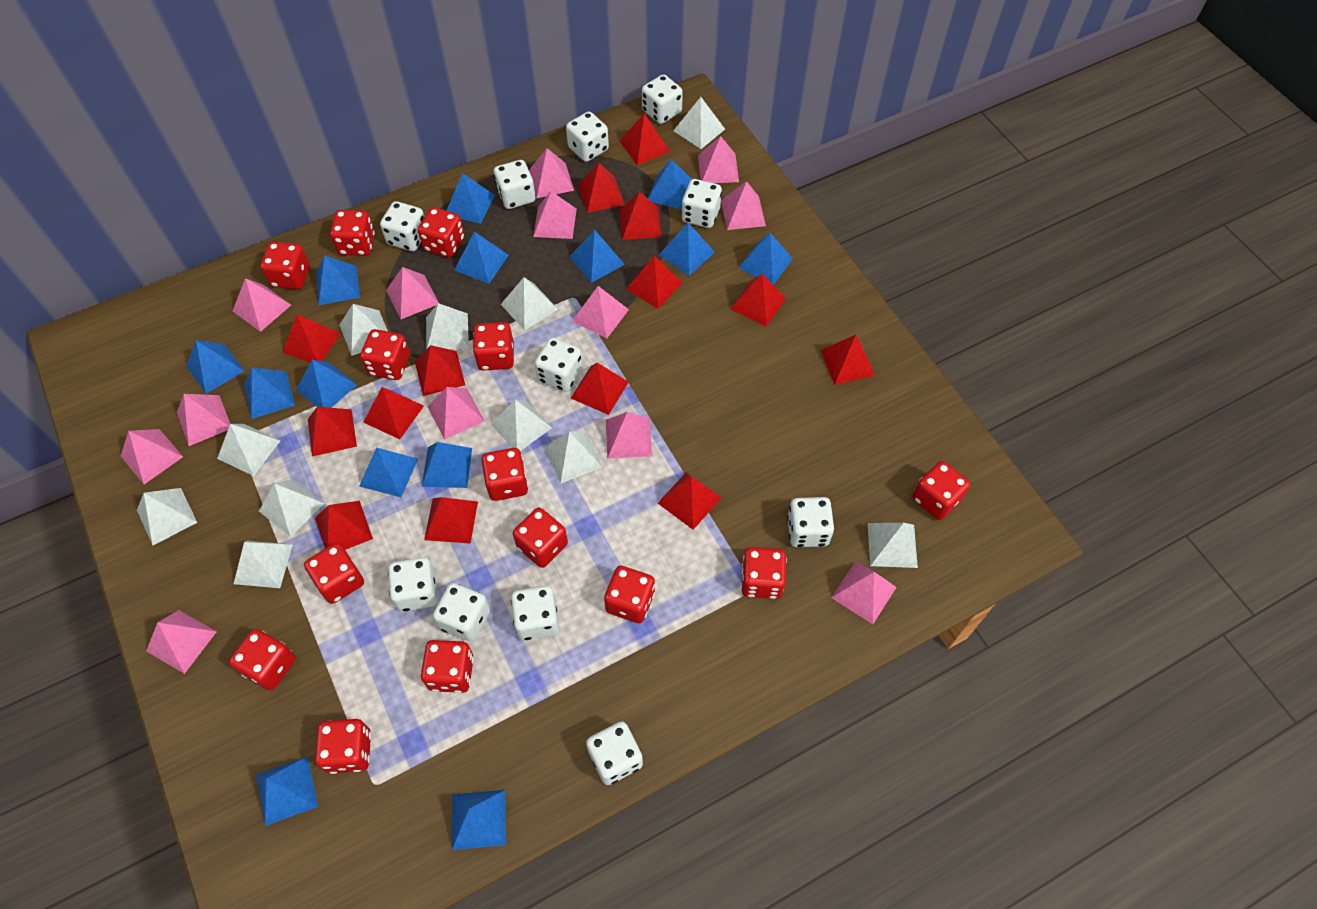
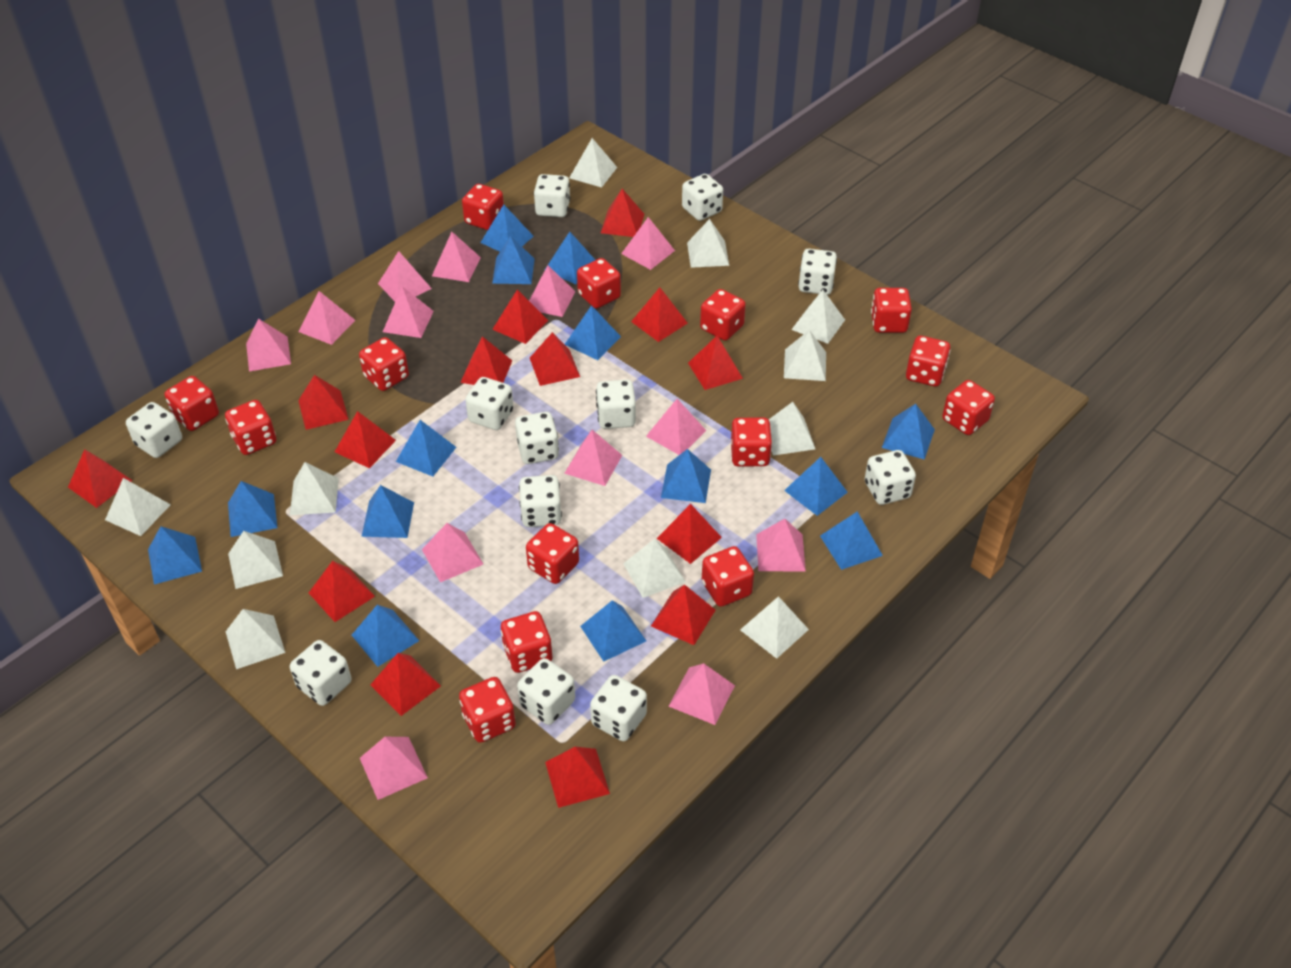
white dice: [380,201,424,251] [388,557,438,612] [433,583,490,642] [494,160,536,209] [511,586,559,640] [535,338,583,392] [566,111,609,162] [586,721,643,785] [642,74,683,124] [681,179,722,228] [787,497,834,547] = 11 -> [126,402,182,458] [290,640,351,706] [465,377,514,430] [515,412,559,464] [517,658,575,725] [519,475,562,527] [534,174,570,217] [590,675,647,741] [596,380,636,429] [682,174,723,221] [798,249,837,295] [865,450,916,505] = 12

